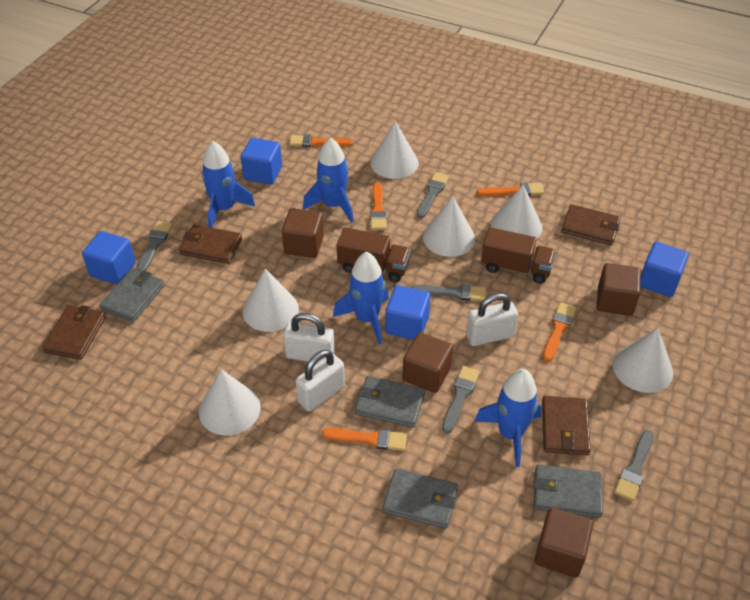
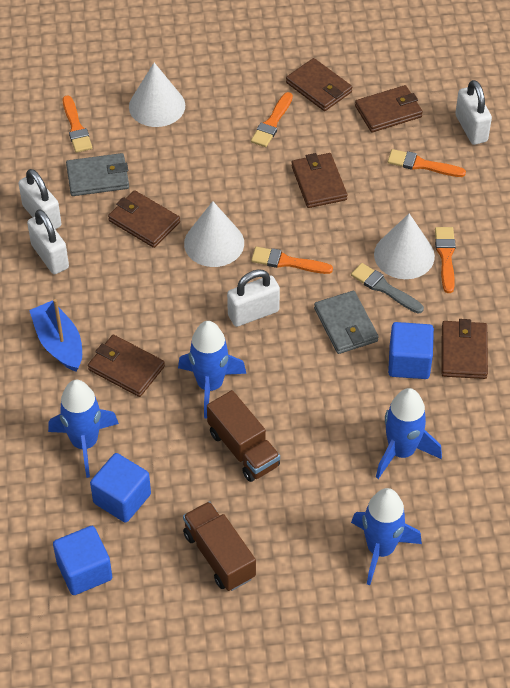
blue boat: none = 0 -> [29,299,82,372] = 1
blue cube: [82,231,136,284] [240,138,282,185] [385,285,430,340] [640,242,689,297] = 4 -> [53,526,112,595] [90,453,151,523] [388,322,434,379] = 3
brown cube: [282,208,324,258] [402,332,453,393] [535,507,593,577] [597,263,641,316] = 4 -> none = 0
brown wallet: [42,305,106,360] [179,224,242,264] [542,396,591,456] [561,204,621,245] = 4 -> [88,335,165,397] [108,190,180,248] [286,58,353,111] [292,153,347,208] [355,85,423,132] [441,319,488,379] = 6
grey brush: [136,221,172,272] [412,284,486,301] [417,172,449,218] [442,366,480,433] [614,430,654,501] = 5 -> [351,263,424,313] = 1
grey wallet: [99,269,164,322] [355,376,425,428] [383,469,458,528] [534,464,603,518] = 4 -> [66,153,129,196] [314,291,379,354] = 2
white cone: [199,369,261,436] [243,269,299,332] [370,121,419,179] [423,196,475,257] [490,185,542,240] [613,328,673,393] = 6 -> [129,63,185,127] [184,201,244,267] [374,213,435,279] = 3
white padlock: [283,313,335,363] [295,350,345,411] [466,293,518,346] = 3 -> [18,169,61,229] [27,209,69,274] [227,269,280,327] [455,80,492,145] = 4

